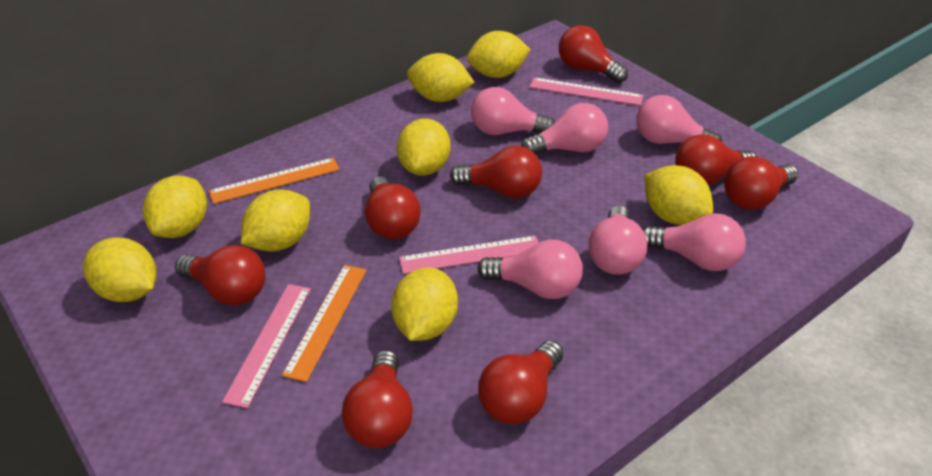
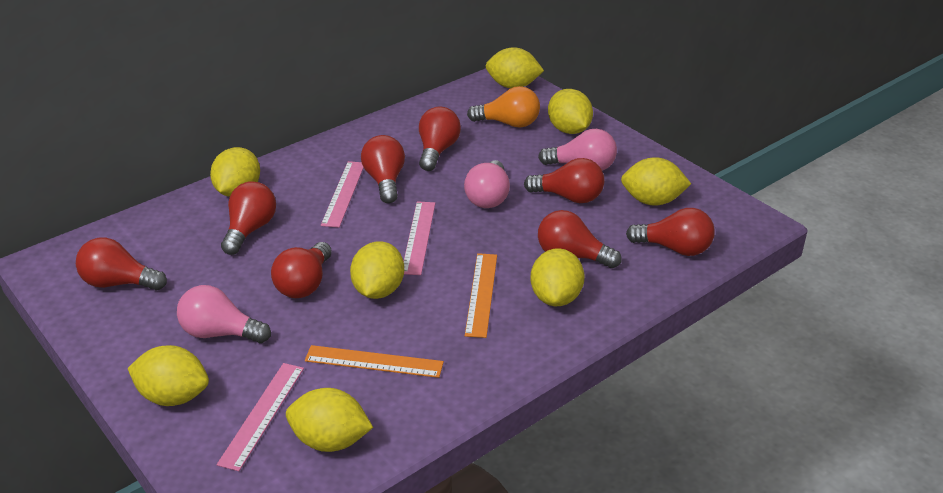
orange light bulb: none = 0 -> [467,86,540,128] = 1
pink light bulb: [471,87,555,135] [478,239,583,299] [521,103,608,154] [589,206,647,275] [636,95,722,144] [643,213,746,271] = 6 -> [177,285,271,343] [464,160,510,208] [538,129,617,171] = 3

